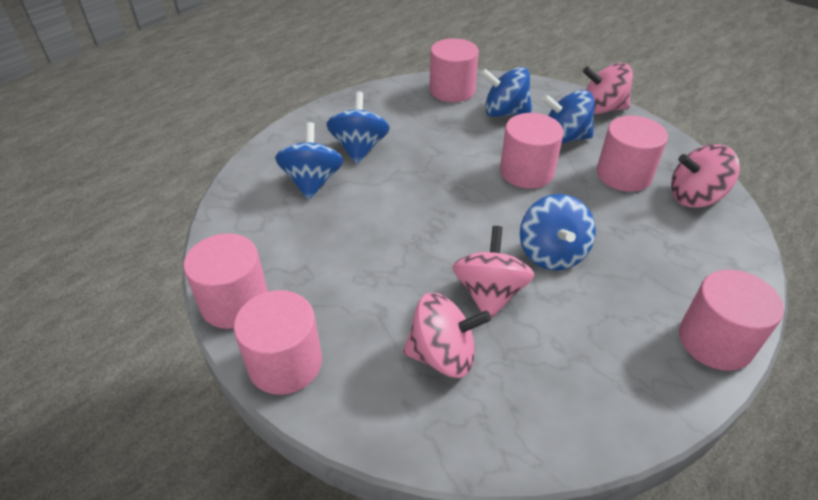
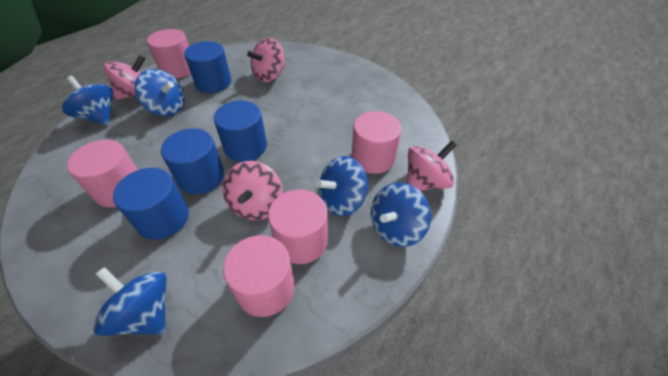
blue cylinder: none = 0 -> [113,168,189,240] [161,128,224,194] [184,41,231,93] [214,100,267,162] = 4
pink cylinder: [184,233,268,329] [234,290,322,395] [429,38,479,102] [500,113,564,189] [597,116,668,192] [679,270,784,371] = 6 -> [67,140,138,207] [147,29,191,78] [223,235,295,317] [268,189,328,264] [351,111,402,174] = 5

